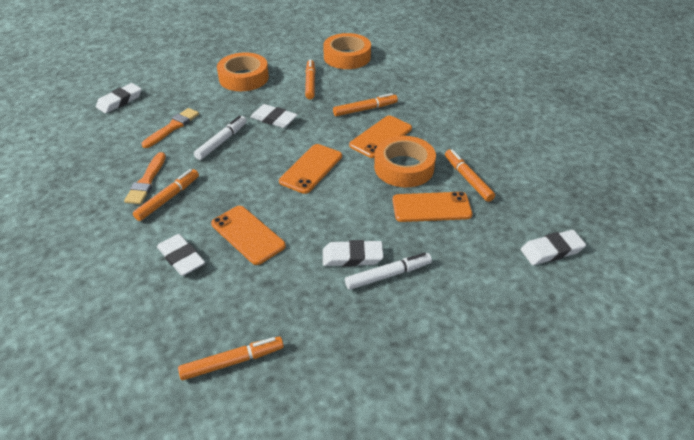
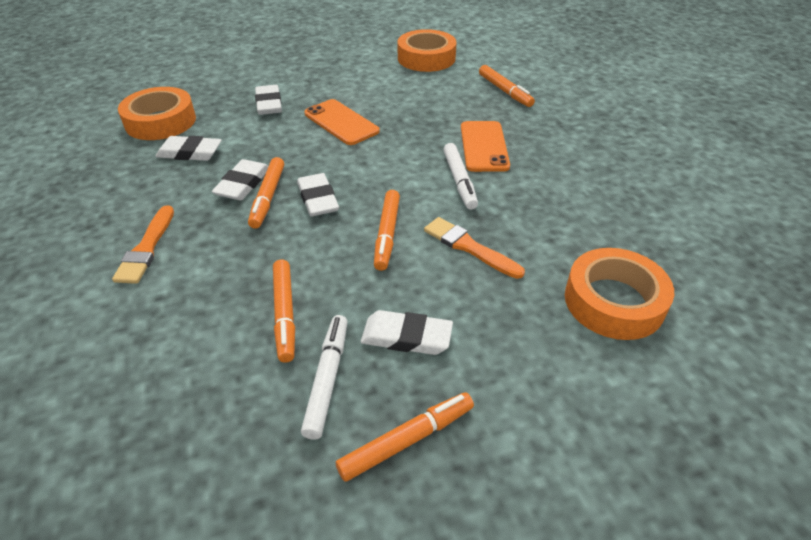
orange phone: [211,206,286,265] [279,144,342,194] [349,115,412,158] [392,192,472,222] = 4 -> [304,99,380,145] [461,121,510,172] = 2

